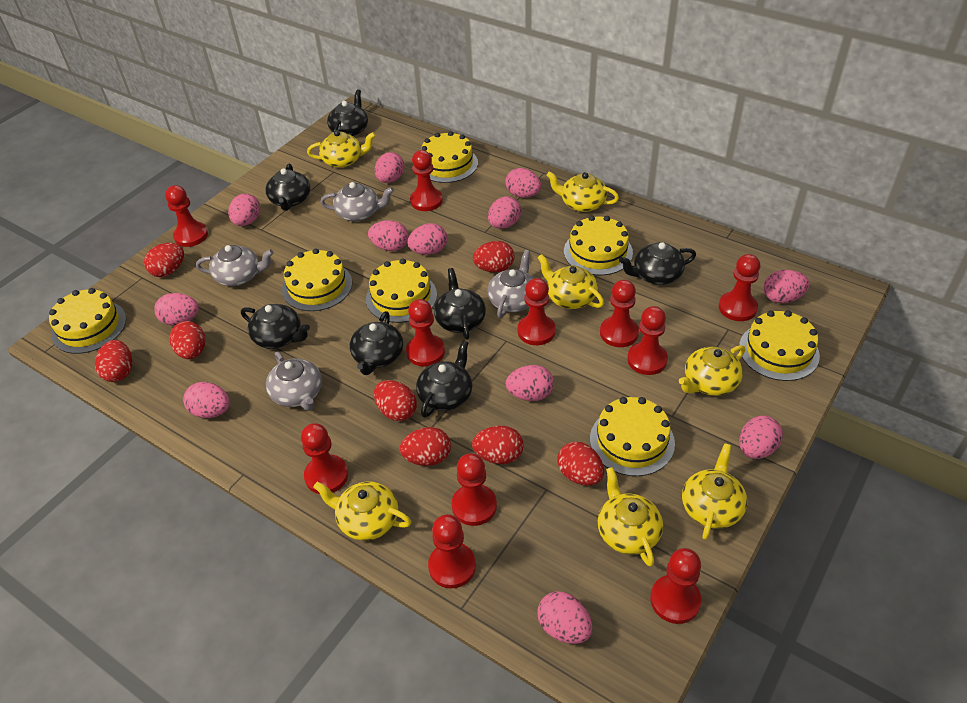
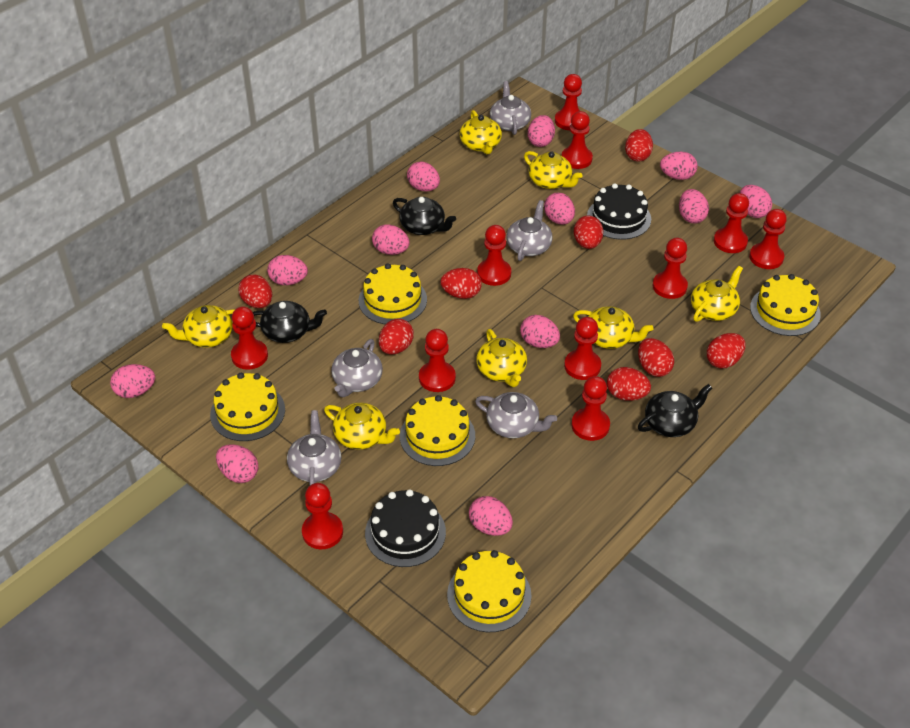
black cake: none = 0 -> [365,489,446,567] [587,183,651,240] = 2
black teapot: [241,304,310,349] [266,163,310,211] [327,89,368,136] [350,311,403,375] [416,340,472,418] [434,268,486,340] [619,242,696,285] = 7 -> [253,301,327,343] [393,197,456,235] [638,384,712,437] = 3
grey teapot: [196,245,274,286] [266,352,322,411] [320,182,394,221] [487,250,534,318] = 4 -> [287,410,342,485] [331,339,383,397] [475,392,557,438] [490,81,531,135] [506,200,553,261] = 5
yellow cake: [49,288,126,354] [282,248,352,311] [366,258,437,323] [421,131,478,183] [564,215,633,275] [590,397,675,476] [739,310,820,381] = 7 -> [210,373,285,441] [359,264,427,324] [400,395,475,466] [447,550,532,632] [750,274,821,336] = 5

